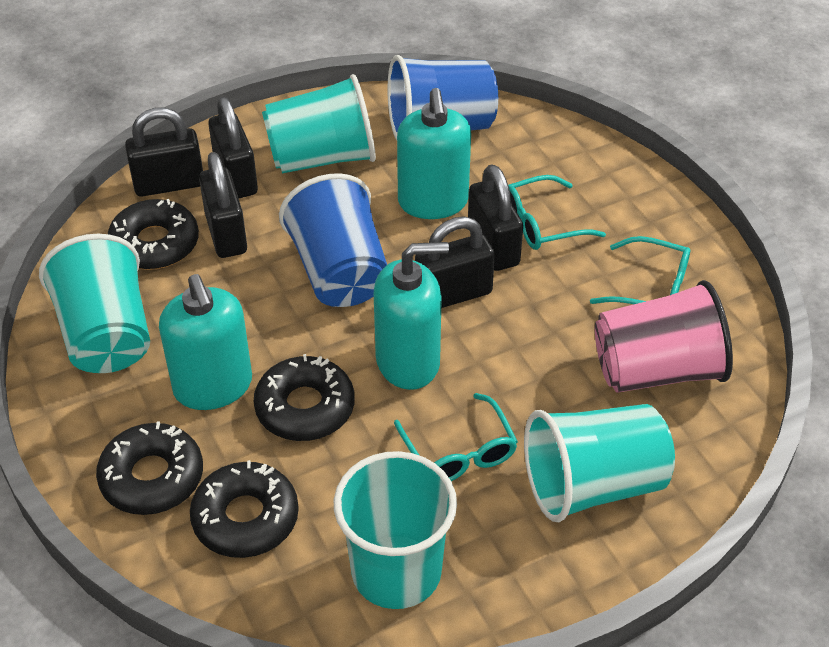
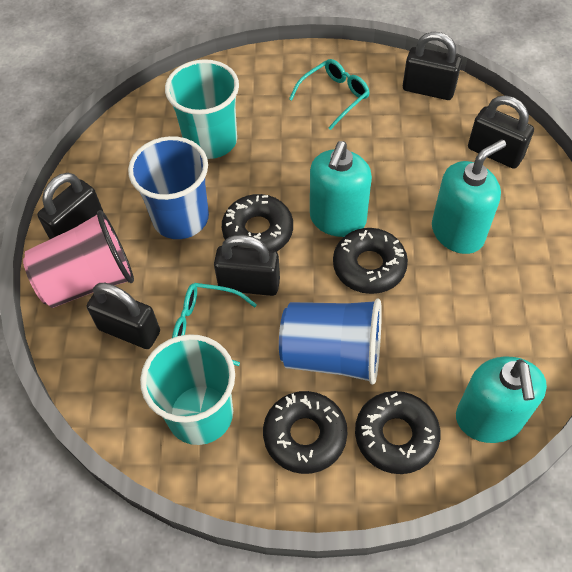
turquoise cup: [39,234,150,373] [262,74,376,173] [334,451,457,609] [524,404,675,522] = 4 -> [140,334,235,445] [165,59,239,159] = 2
turquoise glasses: [394,393,518,481] [508,175,606,250] [590,236,690,304] = 3 -> [172,283,257,366] [289,59,370,130] = 2

